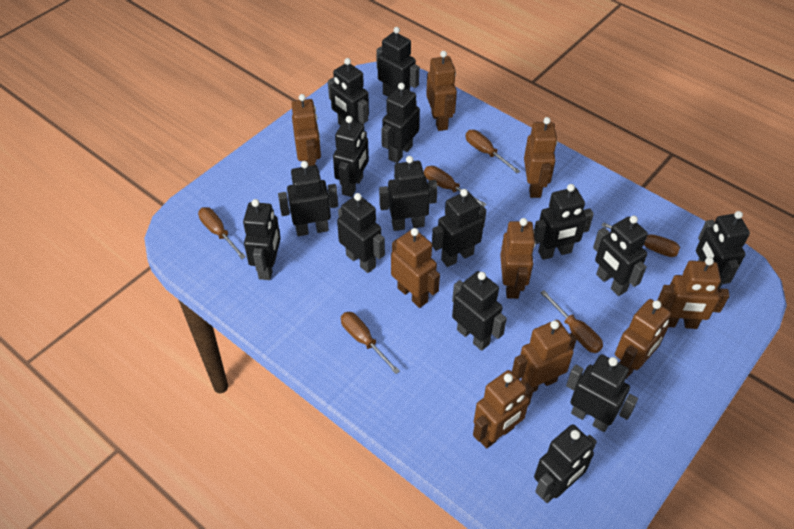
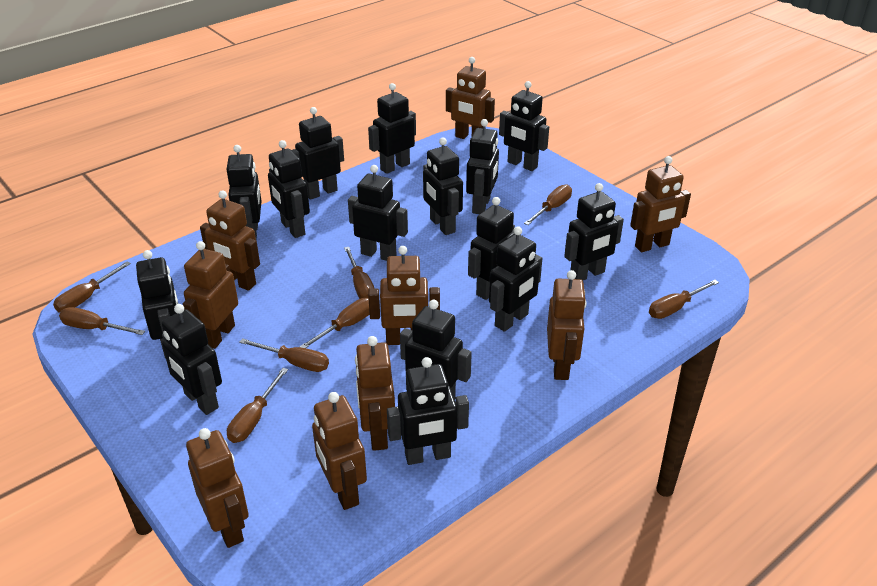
brown screwdriver: [198,207,246,259] [341,312,400,374] [424,166,487,207] [466,130,520,174] [540,290,603,353] [601,222,680,257] = 6 -> [53,261,131,313] [59,307,145,335] [227,368,288,443] [239,338,329,372] [299,298,370,348] [344,247,375,299] [524,184,572,225] [649,280,719,319] = 8

